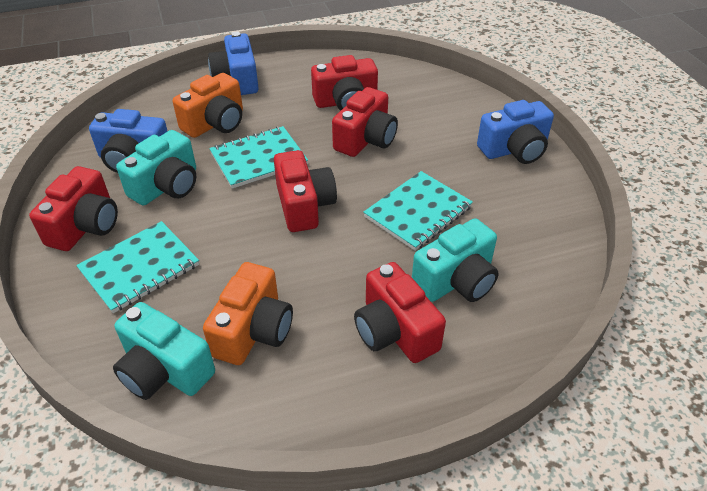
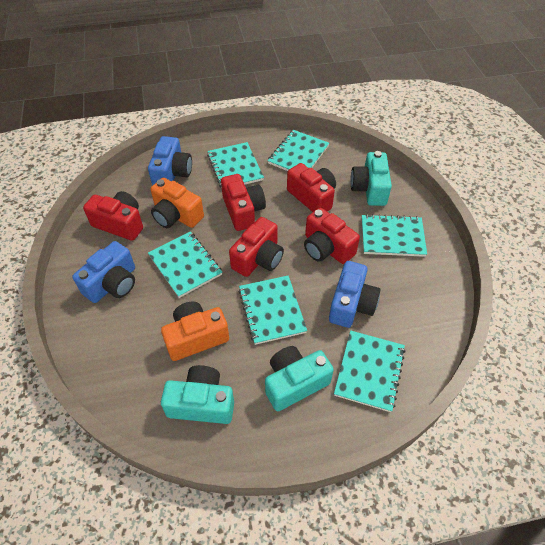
turquoise notebook: [76,221,199,313] [209,126,308,189] [363,171,473,251] = 3 -> [148,231,222,298] [207,142,264,188] [239,276,307,345] [267,130,329,171] [334,330,405,412] [362,214,427,257] = 6

